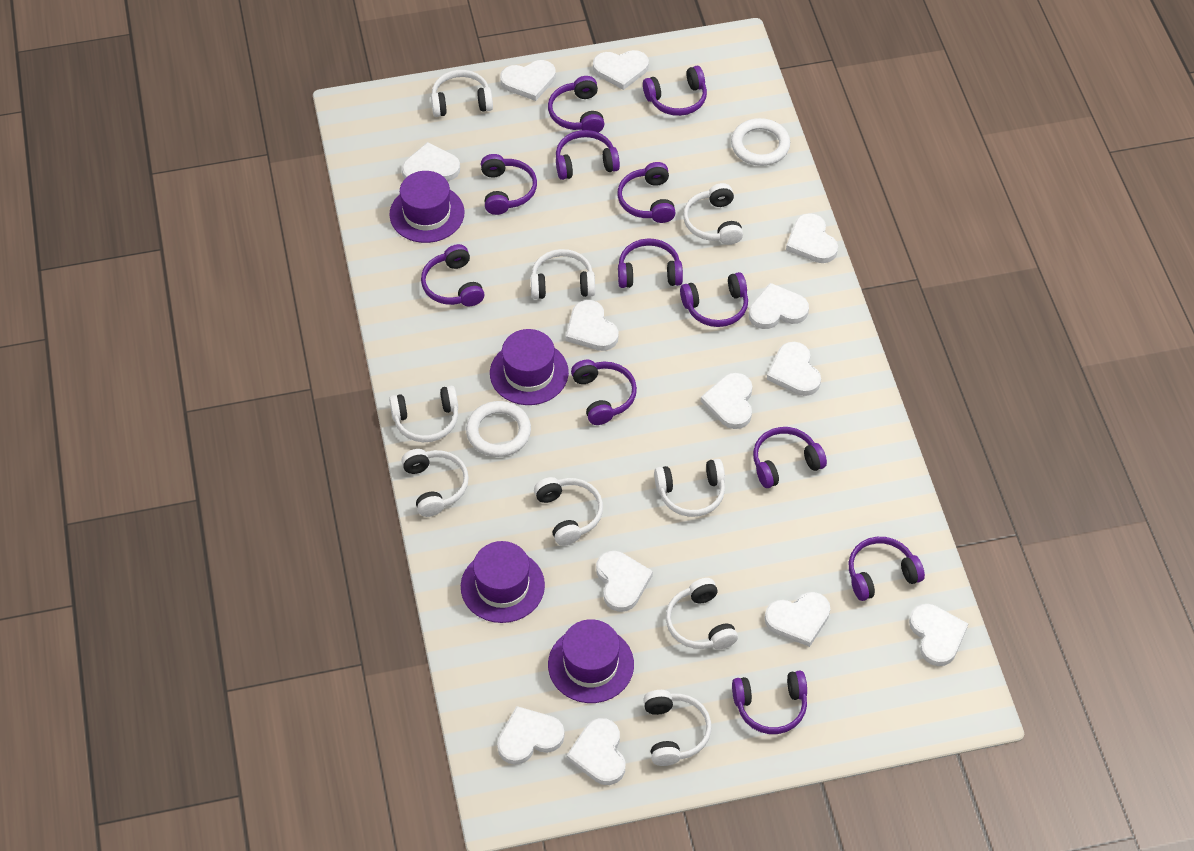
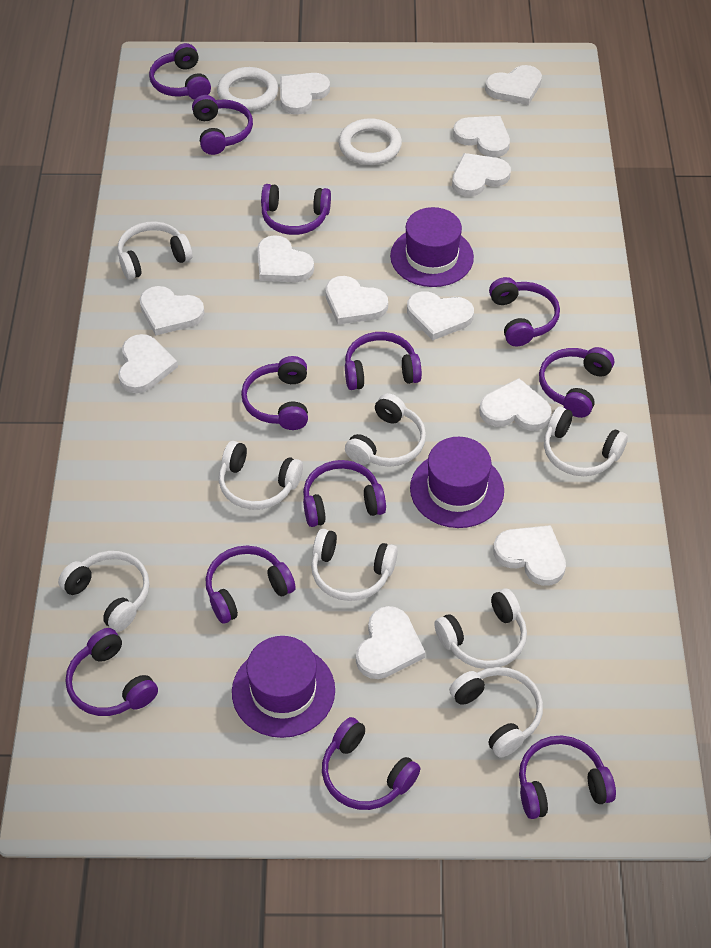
purple hat: [389,171,465,243] [461,541,545,623] [490,329,569,405] [548,619,634,703] = 4 -> [232,636,335,738] [390,207,474,287] [410,437,504,528] = 3
white headphones: [389,386,458,442] [401,449,469,517] [431,70,493,117] [530,249,595,299] [534,477,603,546] [643,690,711,766] [654,459,725,517] [666,578,738,650] [683,183,743,245] = 9 -> [58,551,149,632] [117,221,193,280] [219,441,303,510] [311,529,398,601] [345,393,426,467] [434,589,527,669] [449,667,543,758] [544,407,628,476] = 8
white heart: [402,142,460,181] [497,706,565,765] [500,60,556,101] [566,300,619,351] [566,718,626,785] [593,50,649,90] [596,551,653,612] [701,373,753,429] [749,283,809,329] [765,592,830,647] [767,342,821,396] [786,213,838,263] [909,604,968,666] = 13 -> [118,334,178,393] [139,286,205,335] [257,235,314,282] [280,73,330,114] [325,276,388,325] [356,606,425,679] [407,291,474,341] [452,153,511,197] [453,116,510,157] [479,378,551,431] [485,65,542,105] [493,525,566,586] = 12

